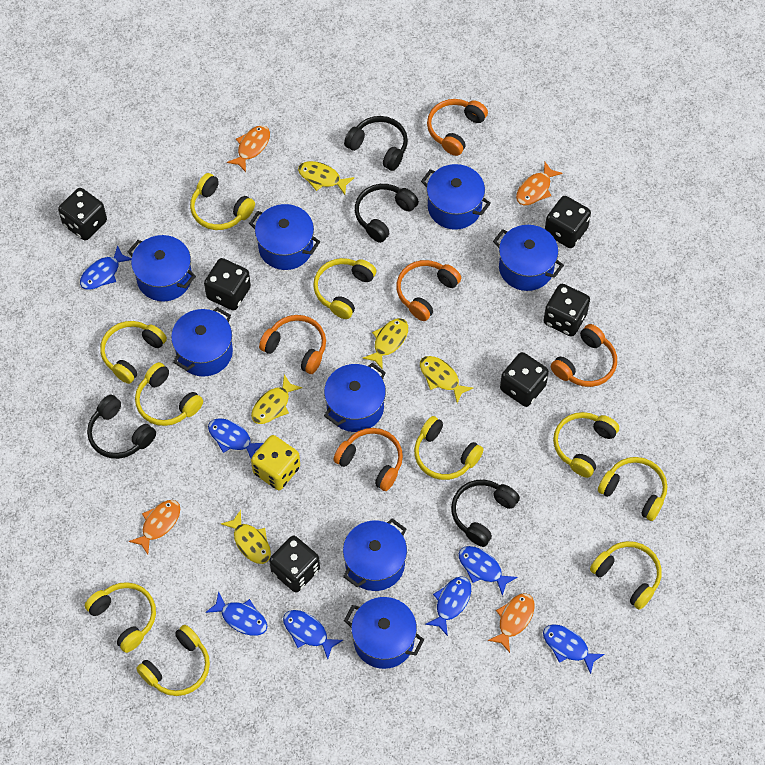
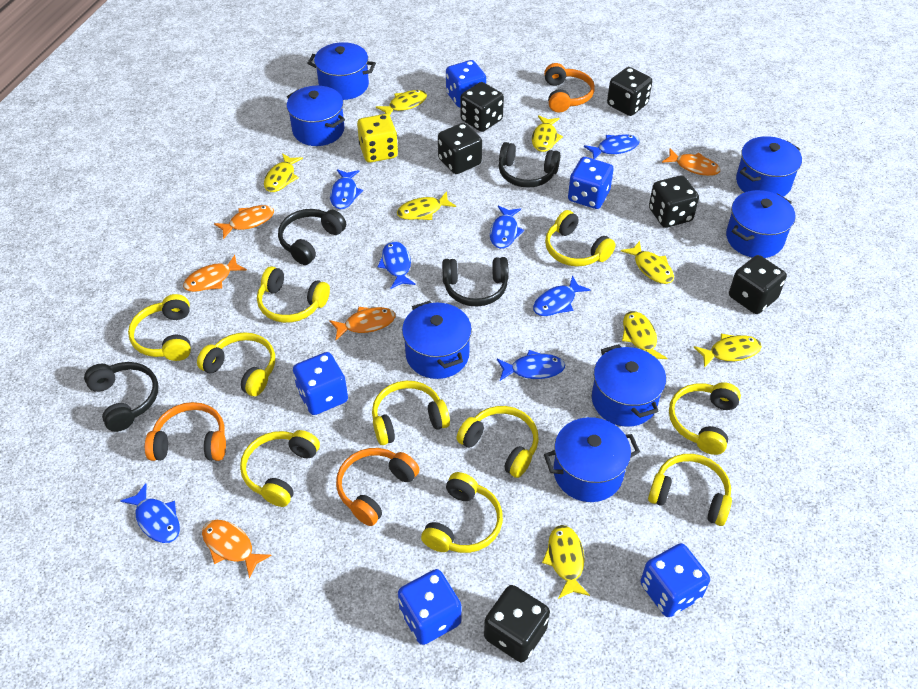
blue dice: none = 0 -> [293,352,348,415] [398,569,461,645] [446,60,486,108] [568,157,614,209] [640,543,710,617] = 5
blue pot: [127,235,196,302] [171,307,233,377] [249,204,320,270] [324,363,386,432] [343,518,407,591] [344,597,425,669] [421,164,491,230] [493,225,564,291] = 8 -> [287,86,345,146] [307,42,376,100] [402,301,472,379] [544,417,640,502] [592,344,666,427] [726,190,795,258] [736,136,802,197] = 7
orange fish: [129,500,180,554] [227,125,270,172] [487,593,535,653] [516,162,563,205] = 4 -> [183,255,247,292] [202,520,272,579] [214,205,274,239] [329,307,395,340] [662,149,720,176] = 5
orange headphones: [259,315,326,374] [333,428,403,491] [396,260,461,321] [427,99,488,156] [551,324,617,387] = 5 -> [145,402,226,461] [336,448,420,526] [544,63,595,113] = 3
yellow fish: [221,510,271,564] [251,374,303,424] [298,161,355,195] [362,318,408,370] [420,356,473,403] = 5 -> [264,153,303,192] [376,90,427,116] [397,191,456,220] [532,115,563,152] [542,525,590,599] [621,241,674,284] [622,311,668,359] [694,334,762,368] = 8

